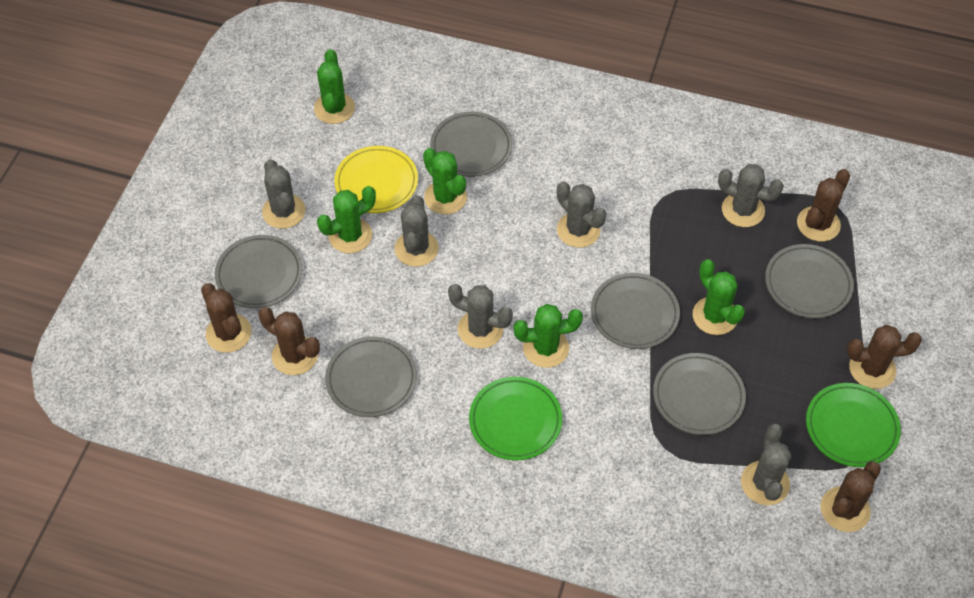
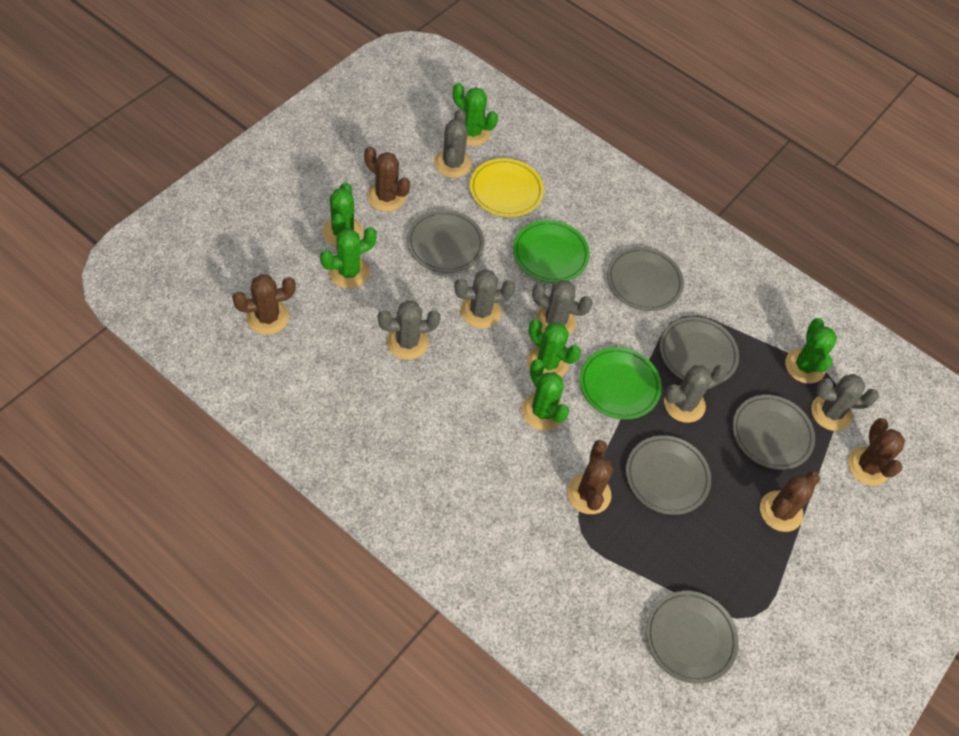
green cactus: [314,49,355,124] [317,186,376,253] [423,148,467,214] [513,304,583,368] [693,259,745,335] = 5 -> [320,227,377,288] [323,182,363,247] [453,83,498,146] [522,359,569,430] [527,319,581,377] [785,318,837,384] = 6

